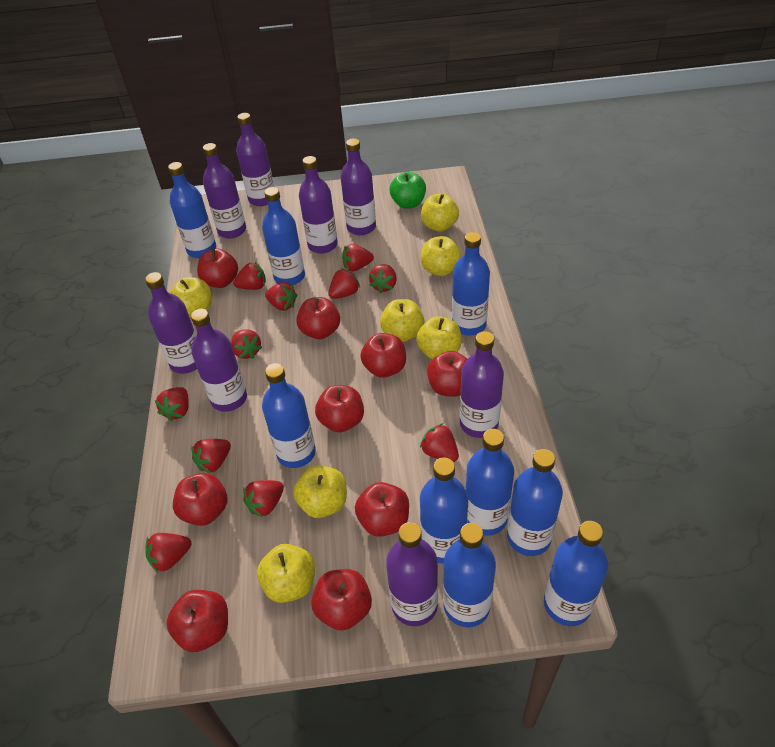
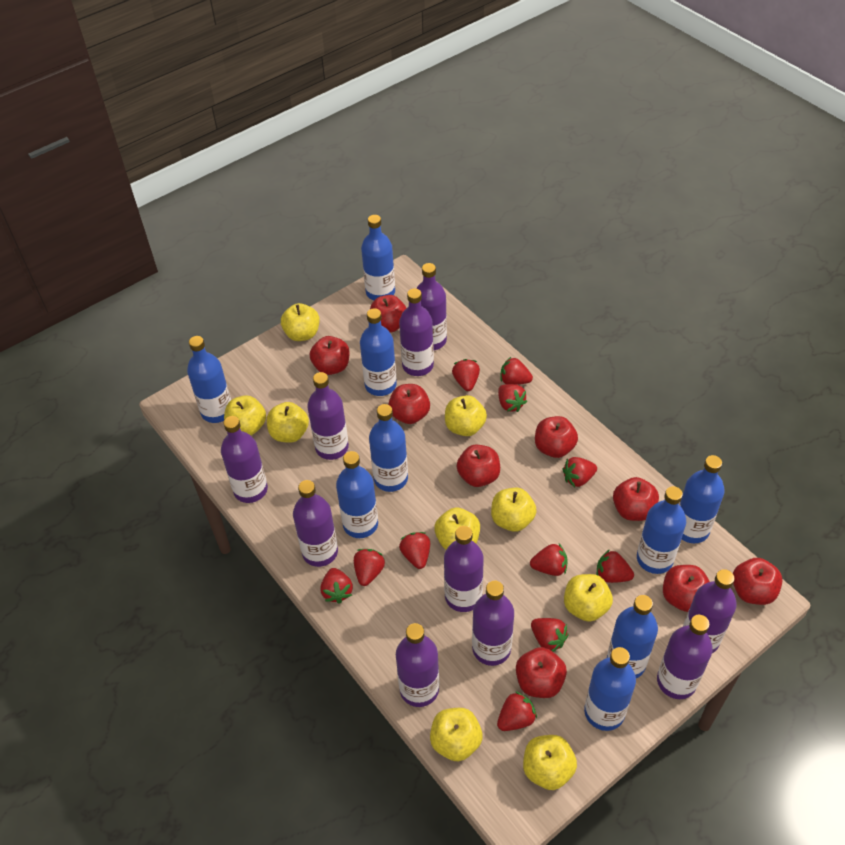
green apple: [390,172,426,209] = 1 -> none = 0
purple bottle: [145,272,197,374] [191,309,247,412] [203,143,246,238] [236,113,274,206] [299,156,338,254] [341,138,376,235] [386,522,438,626] [460,331,504,438] = 8 -> [221,416,268,503] [293,480,338,567] [307,372,349,460] [396,623,439,707] [399,288,434,376] [416,263,447,350] [444,526,484,612] [472,581,514,666] [657,615,713,699] [683,569,737,653] = 10
yellow apple: [170,277,212,318] [257,544,315,603] [293,465,347,518] [380,299,424,342] [416,316,461,359] [421,194,459,232] [421,236,461,276] = 7 -> [224,395,266,436] [267,402,309,443] [281,303,320,341] [430,708,483,761] [434,507,480,550] [445,395,487,436] [491,488,537,532] [523,735,577,790] [564,574,613,622] = 9

